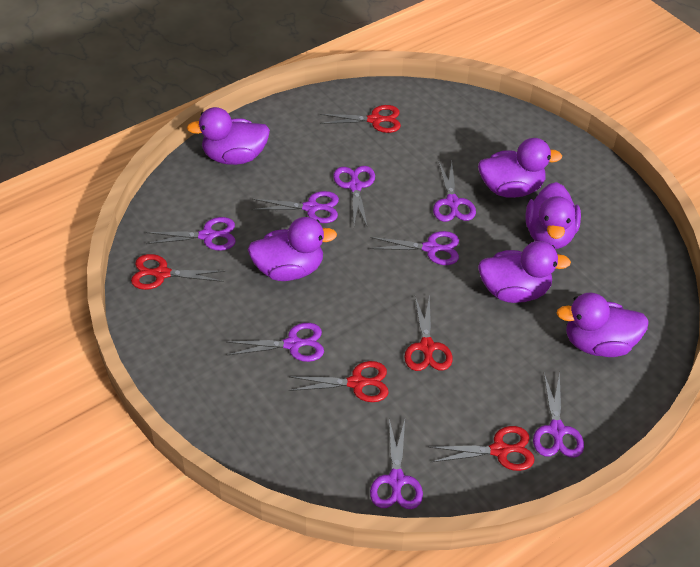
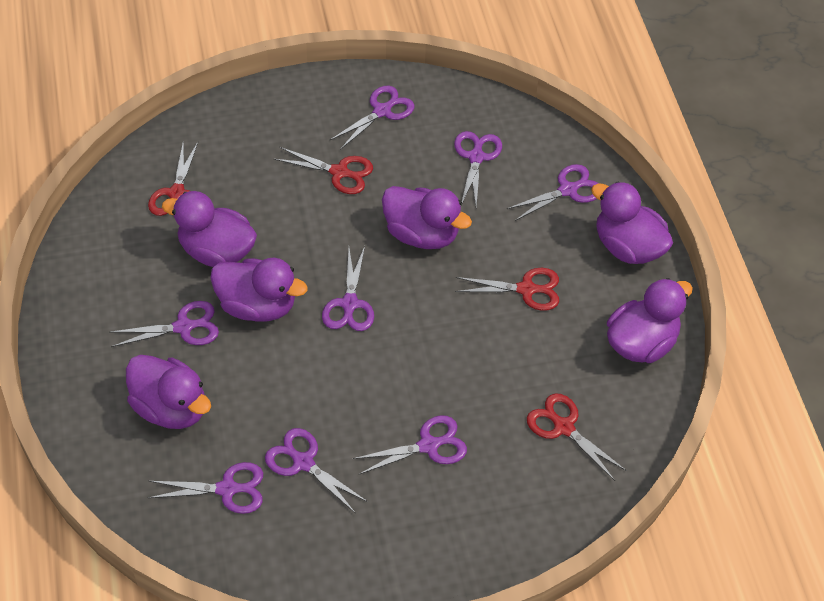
red scissors: [131,254,226,290] [289,361,389,402] [320,105,401,133] [404,294,453,371] [428,426,535,471] = 5 -> [148,142,198,216] [274,147,373,194] [455,268,559,311] [527,393,627,481] = 4

